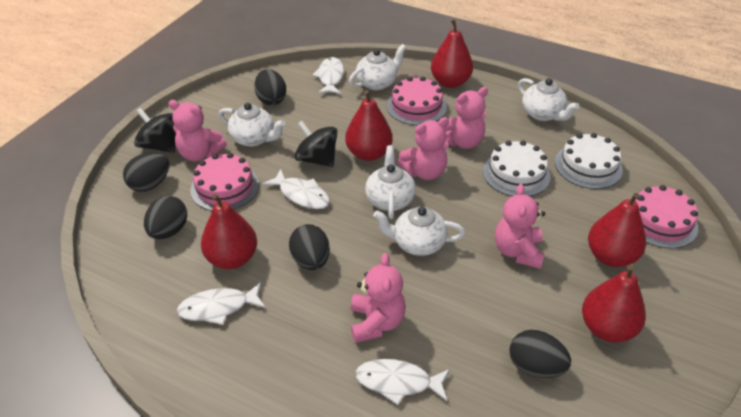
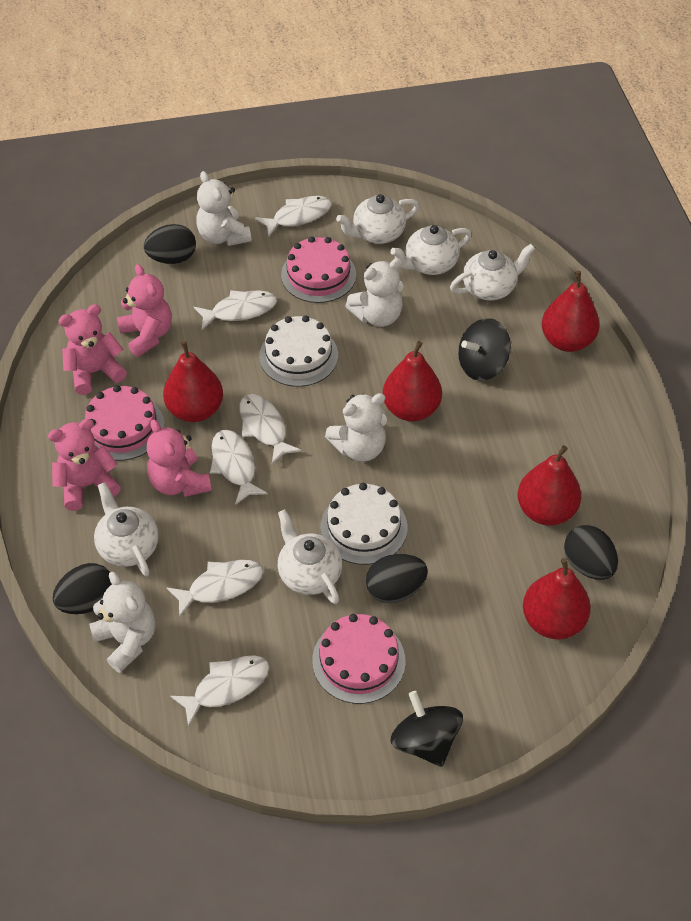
black egg: [123,152,169,192] [144,196,187,239] [254,69,286,105] [289,224,330,270] [509,330,571,378] = 5 -> [53,563,112,614] [144,224,196,264] [366,554,428,603] [564,525,618,580] = 4
pink teddy bear: [169,100,227,161] [350,253,406,343] [397,117,449,180] [444,87,488,149] [495,184,545,269] = 5 -> [48,419,121,511] [58,304,127,395] [117,264,172,357] [147,420,212,497] = 4
white fish: [177,282,266,325] [263,169,330,209] [312,57,344,94] [355,359,450,405] = 4 -> [167,560,263,618] [170,655,269,727] [194,290,277,330] [210,430,268,505] [239,394,302,464] [255,196,332,238] = 6
white teddy bear: none = 0 -> [89,572,155,673] [196,171,252,246] [325,393,387,462] [345,258,403,327] = 4

